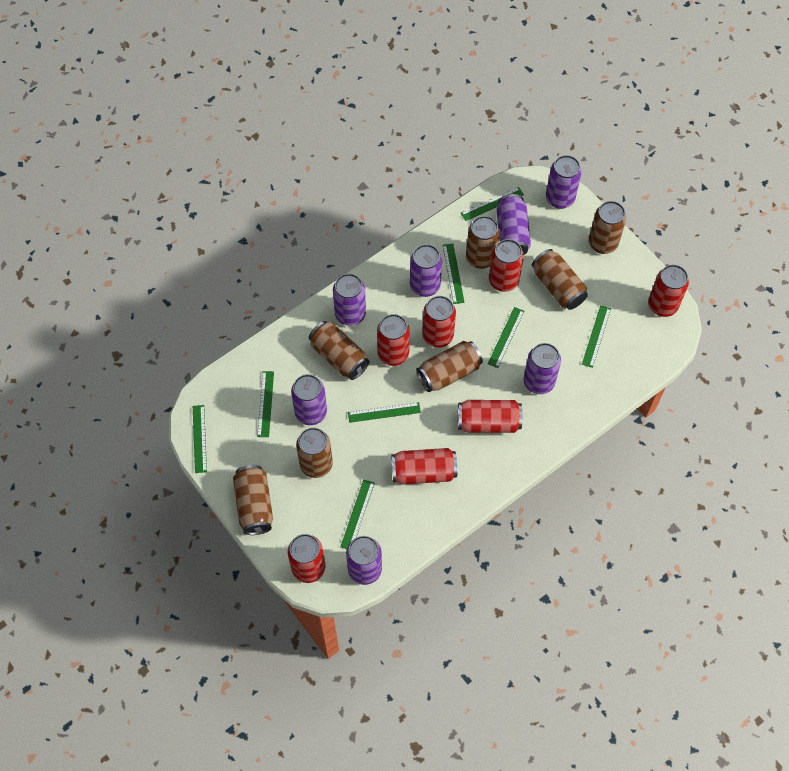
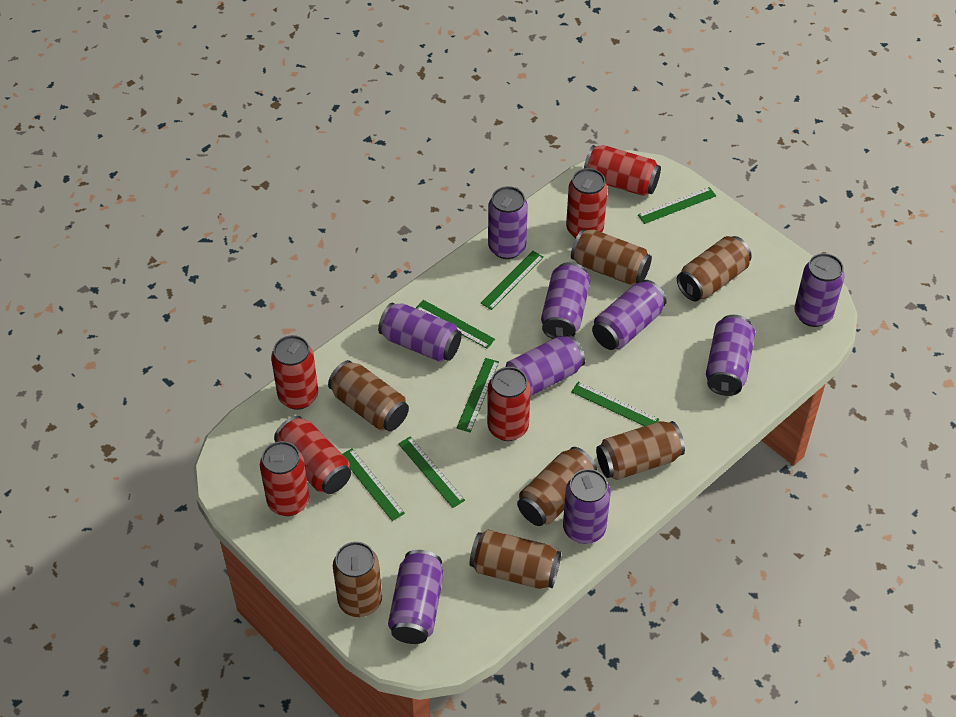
green ruler: [193,405,207,473] [257,371,274,437] [340,479,375,549] [348,402,421,423] [443,244,465,304] [461,187,524,221] [488,307,524,368] [582,305,611,368] = 8 -> [342,448,405,521] [398,436,465,508] [416,300,495,349] [456,358,499,432] [481,251,544,310] [571,382,659,426] [638,187,716,224] = 7
purple can: [291,374,327,425] [333,274,366,326] [346,536,382,585] [410,244,442,297] [496,194,531,255] [524,343,561,394] [546,155,582,209] = 7 -> [378,303,462,362] [388,550,444,644] [488,186,528,259] [506,335,585,396] [541,262,590,339] [563,469,611,544] [592,280,666,350] [706,315,755,396] [794,253,845,327] = 9
red can: [287,534,326,583] [377,314,410,366] [391,448,457,485] [422,296,456,348] [458,400,522,433] [489,239,524,292] [648,265,689,317] = 7 -> [260,441,309,516] [271,335,318,410] [274,416,351,494] [487,367,531,441] [566,168,608,238] [584,145,661,196] = 6

